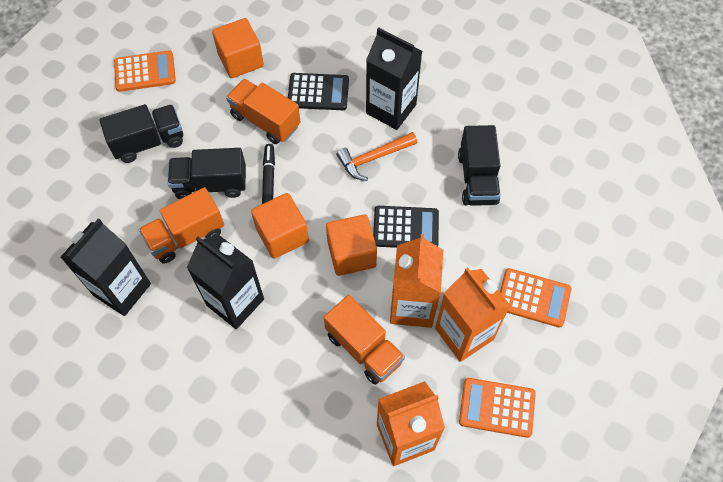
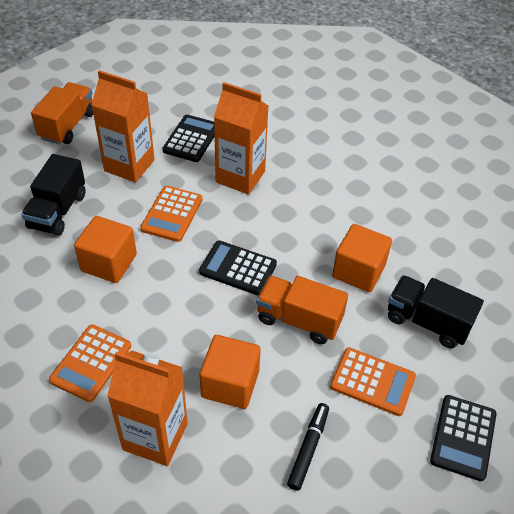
black calculator: [288,73,349,110] [373,206,439,248] = 2 -> [162,115,215,162] [199,240,277,295] [430,395,497,481] = 3
black carton: [60,218,151,316] [187,235,264,329] [366,27,422,130] = 3 -> none = 0
black truck: [99,104,183,163] [168,148,246,199] [458,125,501,206] = 3 -> [21,154,86,236] [388,275,484,348] = 2
orange hammer: [336,132,418,181] = 1 -> none = 0
orange truck: [139,187,224,264] [226,79,300,144] [324,295,405,385] = 3 -> [31,82,93,145] [256,276,348,344] = 2

